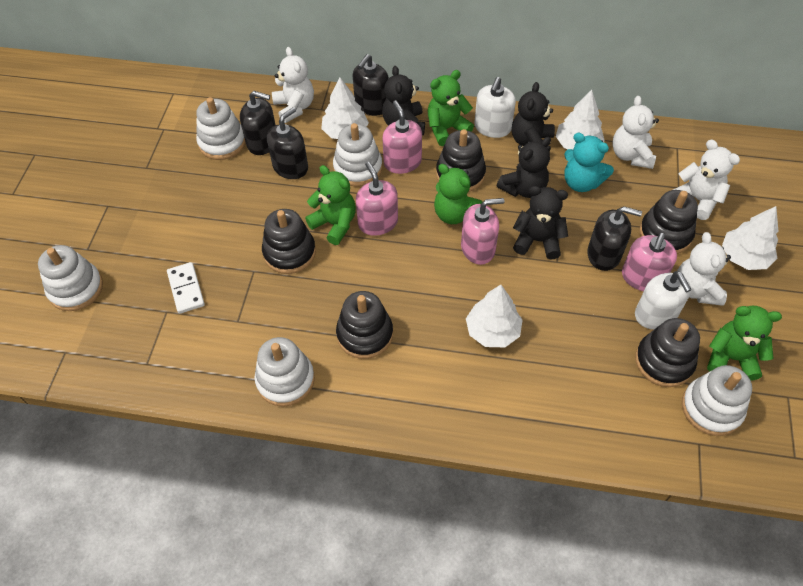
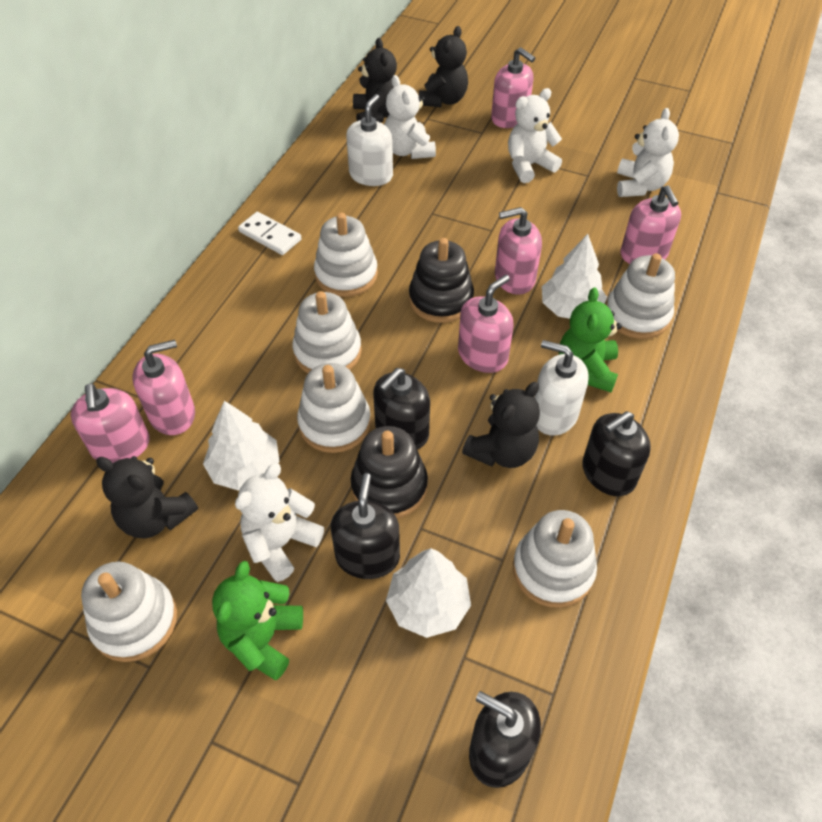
black stacking toy: [262,209,316,274] [336,291,393,359] [436,129,486,192] [635,318,700,387] [639,190,698,254] = 5 -> [351,426,428,519] [409,238,474,323] = 2
green teddy bear: [305,165,356,245] [428,70,474,146] [434,164,482,224] [707,306,782,381] = 4 -> [212,561,303,680] [559,288,622,392] = 2
pink soap dispenser: [356,162,398,236] [383,101,422,174] [461,198,505,265] [622,233,677,291] = 4 -> [70,383,150,463] [133,340,195,435] [458,274,513,373] [491,47,535,128] [495,207,542,295] [621,185,681,264] = 6
turquoise teddy bear: [564,133,614,192] = 1 -> none = 0
white stacking toy: [38,245,103,311] [196,97,246,160] [254,337,315,407] [333,123,382,187] [682,365,752,436] = 5 -> [81,562,177,662] [292,291,362,373] [297,363,371,453] [314,213,378,297] [513,510,597,608] [606,253,675,339] = 6
white tree: [321,78,369,139] [466,285,523,347] [556,90,605,150] [722,206,779,270] = 4 -> [203,401,280,491] [386,548,471,638] [542,234,607,319] = 3

